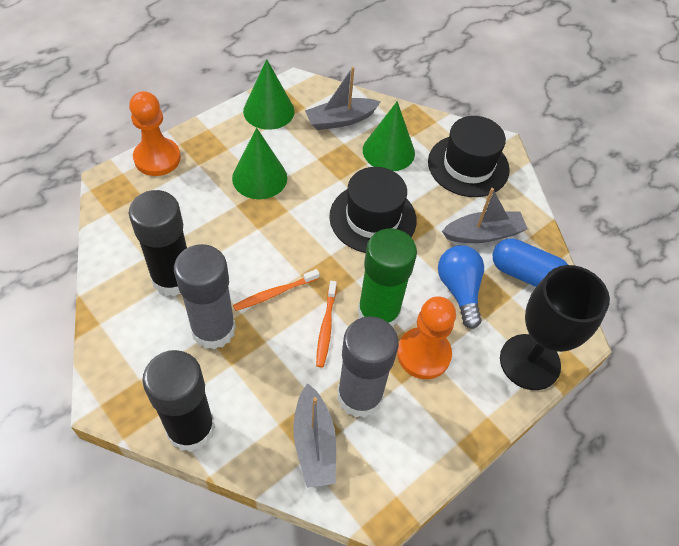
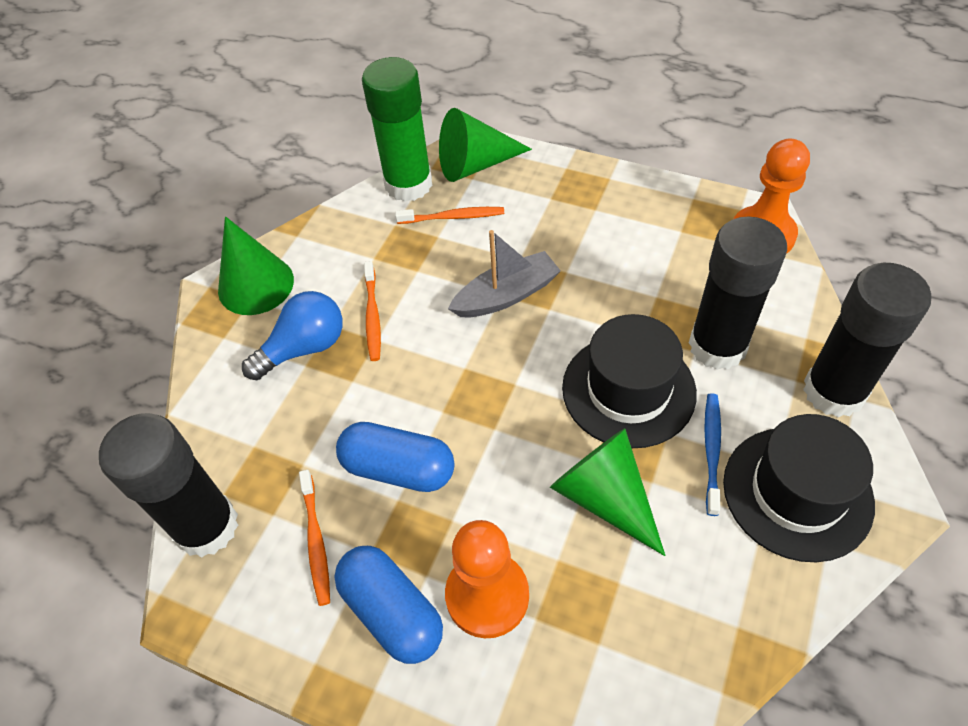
black glue stick: [129,190,187,297] [142,350,215,452] = 2 -> [99,413,239,558] [689,217,787,370] [803,263,931,418] = 3
black goblet: [500,265,610,390] = 1 -> none = 0
blue capsule: [493,238,568,287] = 1 -> [334,546,443,664] [336,422,455,492] = 2
blue toothbrush: none = 0 -> [704,393,721,516] = 1
grey boat: [293,383,336,488] [305,67,381,130] [442,188,528,243] = 3 -> [448,230,561,317] = 1
grey glue stick: [174,244,236,350] [337,316,399,418] = 2 -> none = 0
orange toothbrush: [233,269,320,311] [316,281,337,368] = 2 -> [299,470,330,606] [364,261,381,361] [395,207,504,224] = 3

